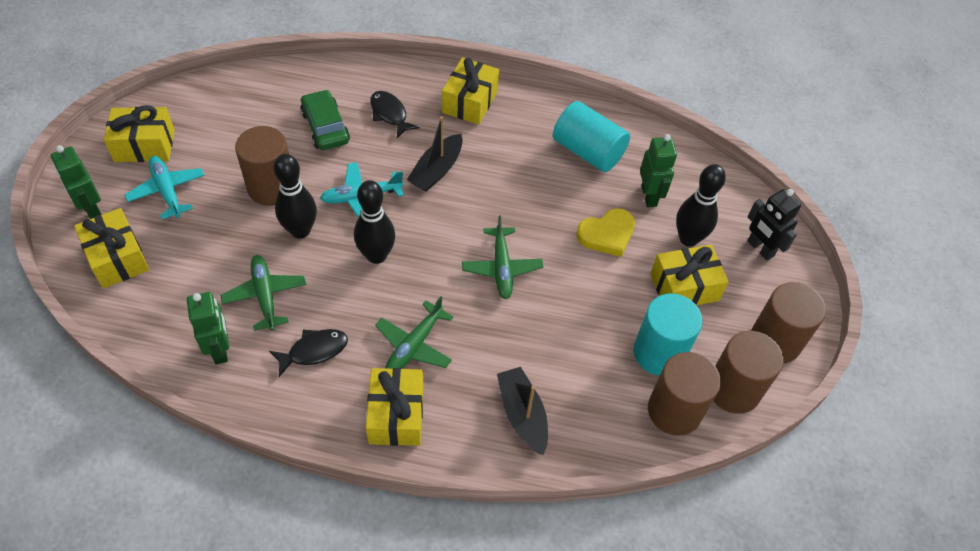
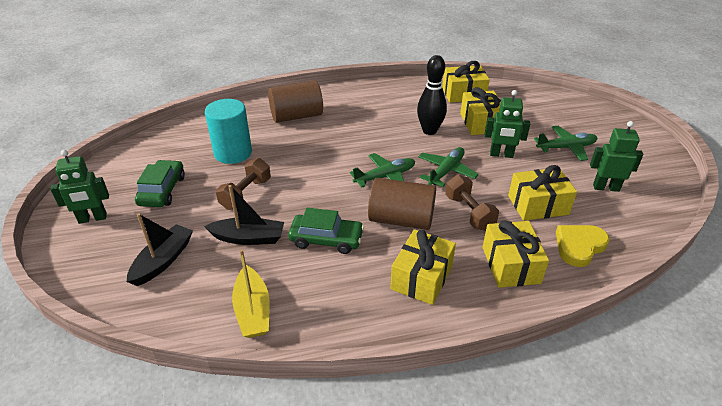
black bowling pin: [274,154,317,239] [354,180,395,264] [676,164,726,247] = 3 -> [417,55,447,135] = 1
black fish: [269,329,348,377] [370,91,420,138] = 2 -> none = 0
black robot: [748,189,801,260] = 1 -> none = 0
brown cylinder: [235,126,289,206] [648,352,721,436] [714,331,783,414] [751,282,826,364] = 4 -> [268,80,323,123] [368,178,436,230] = 2
brown dumbbell: none = 0 -> [216,158,271,210] [445,175,499,231] = 2
green car: [300,89,350,150] = 1 -> [135,160,185,207] [288,208,364,254] = 2
turquoise cylinder: [553,101,630,172] [634,293,702,376] = 2 -> [205,99,252,164] = 1
turquoise plane: [124,156,205,220] [320,162,404,218] = 2 -> none = 0
yellow boat: none = 0 -> [232,249,270,338] = 1

